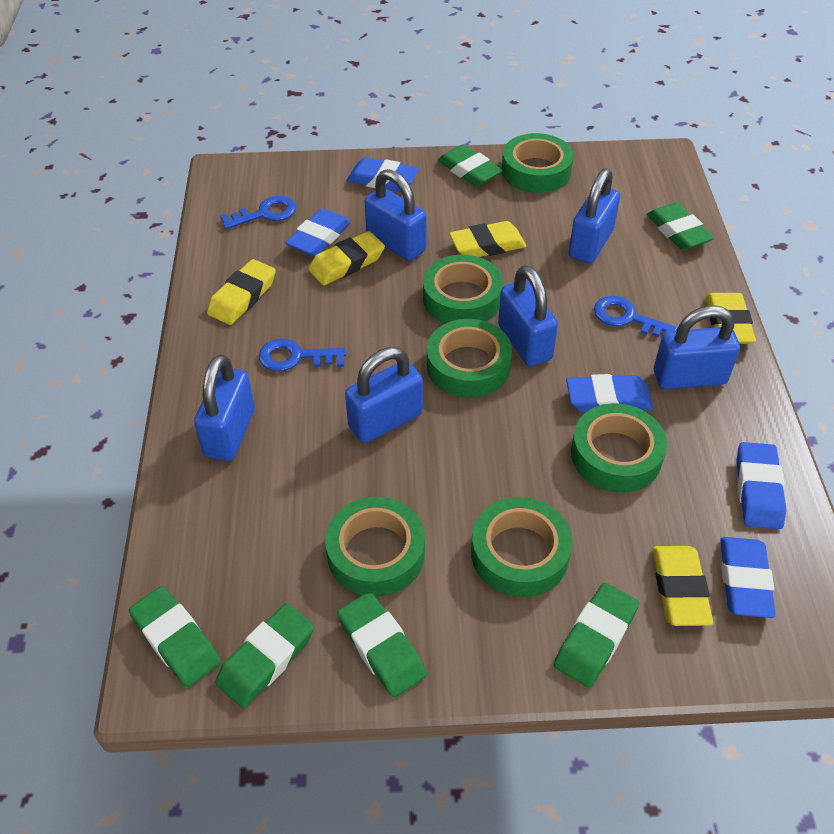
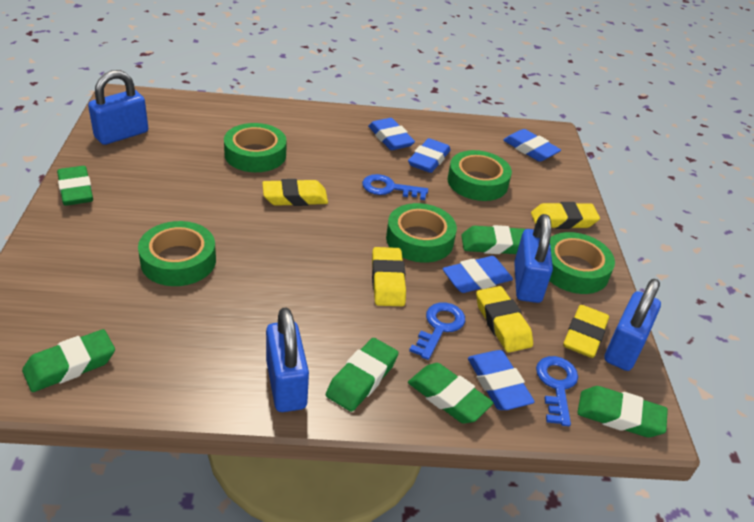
blue padlock: [194,354,255,461] [345,347,423,443] [365,169,427,261] [498,265,558,367] [569,168,620,263] [654,305,740,389] = 6 -> [88,70,148,145] [266,307,309,412] [514,214,553,303] [604,279,661,371] = 4
green tape: [325,497,425,597] [423,254,503,324] [427,319,512,398] [471,497,572,597] [502,133,574,193] [571,403,667,492] = 6 -> [138,221,216,286] [224,123,287,172] [386,203,457,263] [447,150,512,201] [549,232,615,294] = 5

